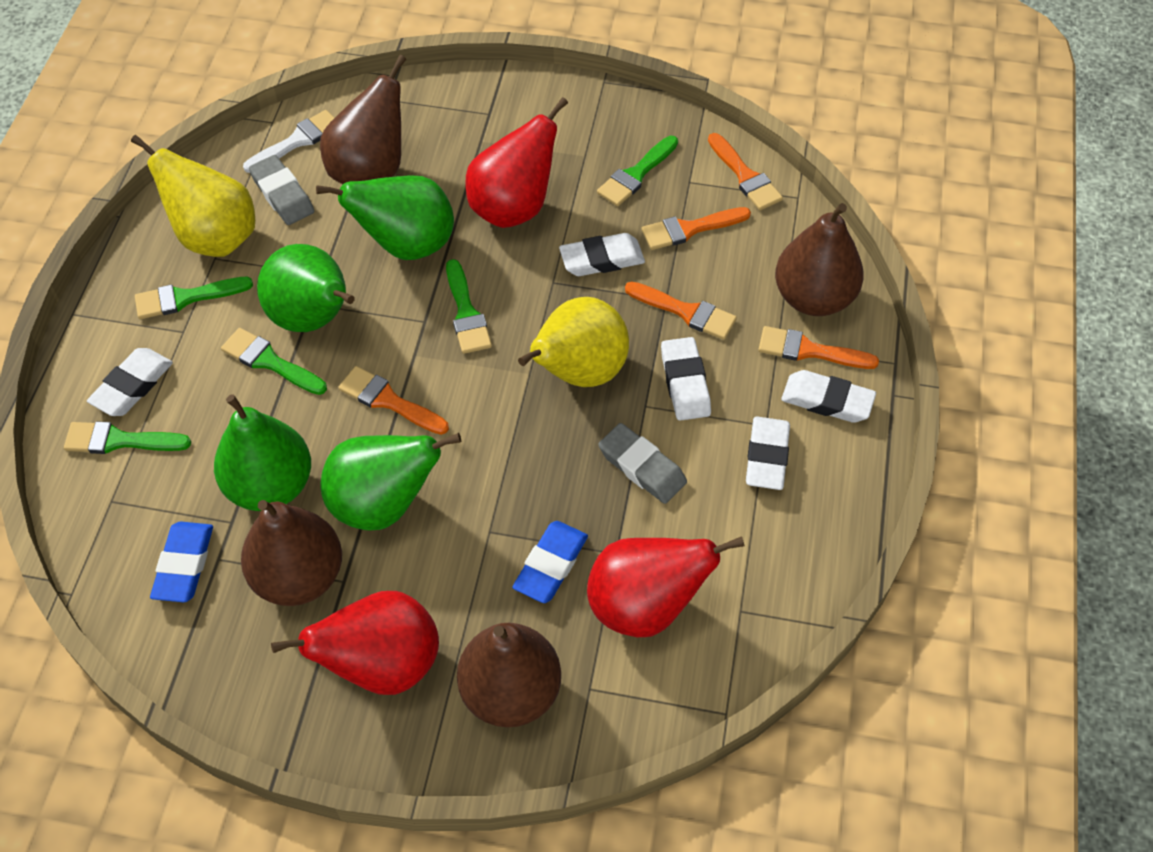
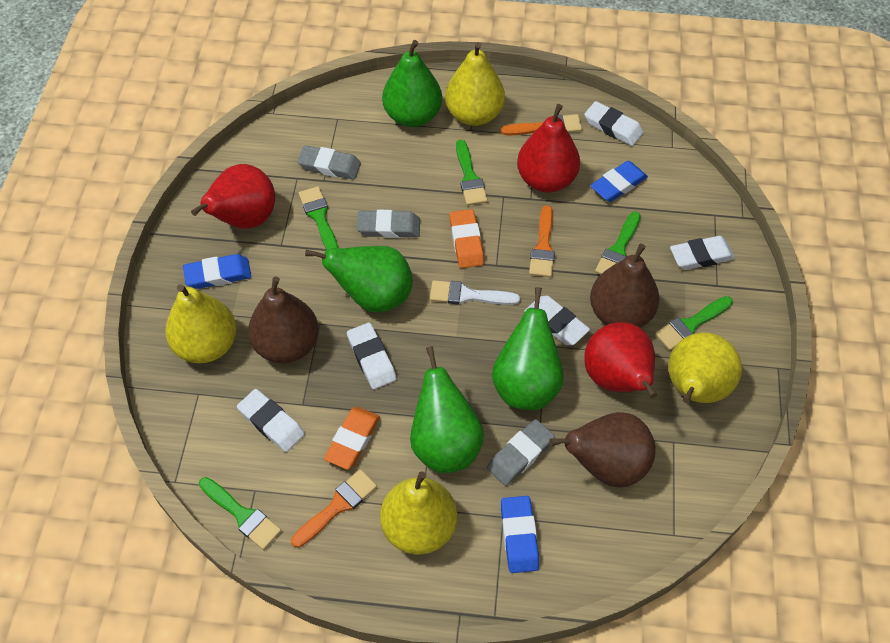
blue eraser: [150,521,213,602] [513,521,588,603] = 2 -> [183,254,251,289] [501,496,539,573] [590,161,648,202] = 3
brown pear: [241,500,342,606] [320,55,406,184] [457,623,561,727] [775,203,864,316] = 4 -> [248,277,319,363] [549,412,656,488] [590,244,660,328] = 3
grey eraser: [249,155,314,225] [598,423,687,504] = 2 -> [297,145,361,180] [357,210,420,238] [487,419,555,486] = 3
orange brush: [338,366,449,435] [625,281,737,340] [642,207,751,250] [708,133,783,210] [758,326,879,369] = 5 -> [291,469,377,548] [501,114,582,135] [529,205,555,277] = 3
orange eraser: none = 0 -> [324,407,380,470] [449,209,484,268] = 2
yellow pear: [131,135,255,257] [518,297,629,387] = 2 -> [165,284,237,363] [380,471,457,554] [445,42,505,126] [668,333,742,404] = 4

